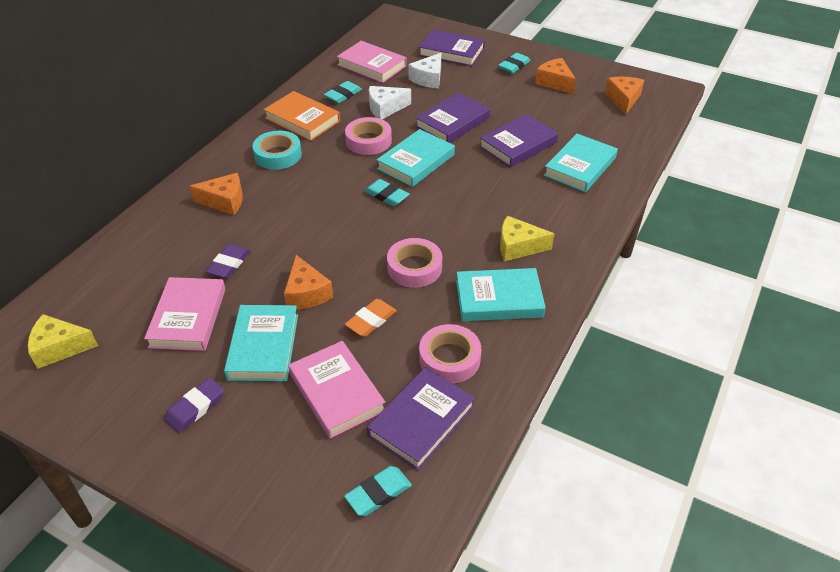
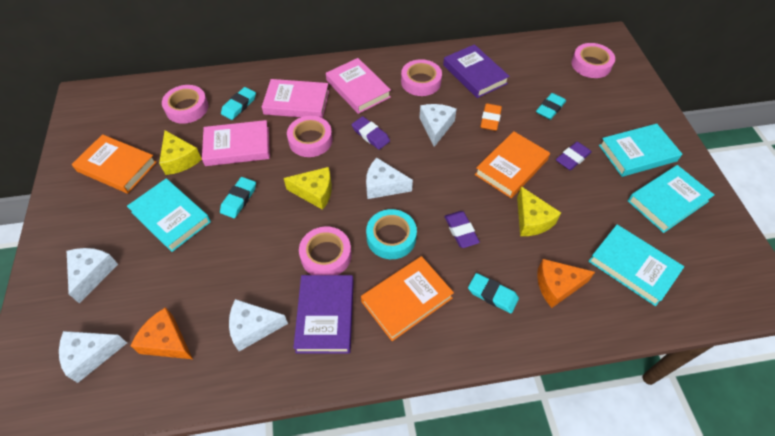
orange book: [264,91,340,141] = 1 -> [72,134,157,194] [361,256,454,341] [475,131,550,198] = 3
orange cheese: [190,173,243,215] [284,255,333,309] [535,58,576,94] [605,77,644,114] = 4 -> [131,307,193,359] [537,259,595,308] = 2
pink tape: [345,117,392,155] [387,238,442,288] [419,324,481,383] = 3 -> [162,85,209,124] [287,116,333,157] [299,227,352,275] [401,59,442,96] [571,43,615,78] = 5
purple book: [367,367,475,471] [416,93,490,143] [419,30,485,66] [479,114,558,168] = 4 -> [293,275,354,354] [443,44,510,98] = 2
purple eraser: [164,378,224,433] [206,244,250,278] = 2 -> [352,116,390,150] [444,211,480,248] [556,142,592,170] = 3
white cheese: [369,86,411,119] [408,53,441,88] = 2 -> [59,331,127,383] [67,248,118,303] [229,299,288,351] [366,158,413,199] [419,104,457,147] = 5
yellow cheese: [28,314,98,369] [500,216,554,261] = 2 -> [159,130,202,175] [284,167,332,210] [517,186,561,236] = 3

